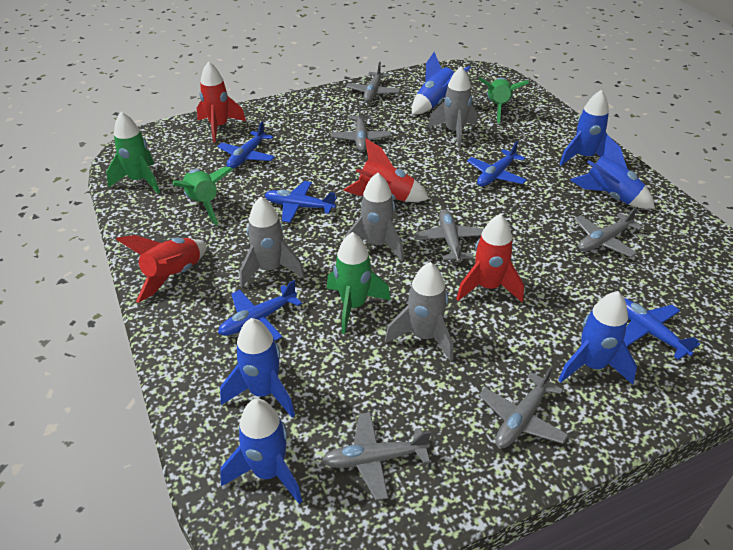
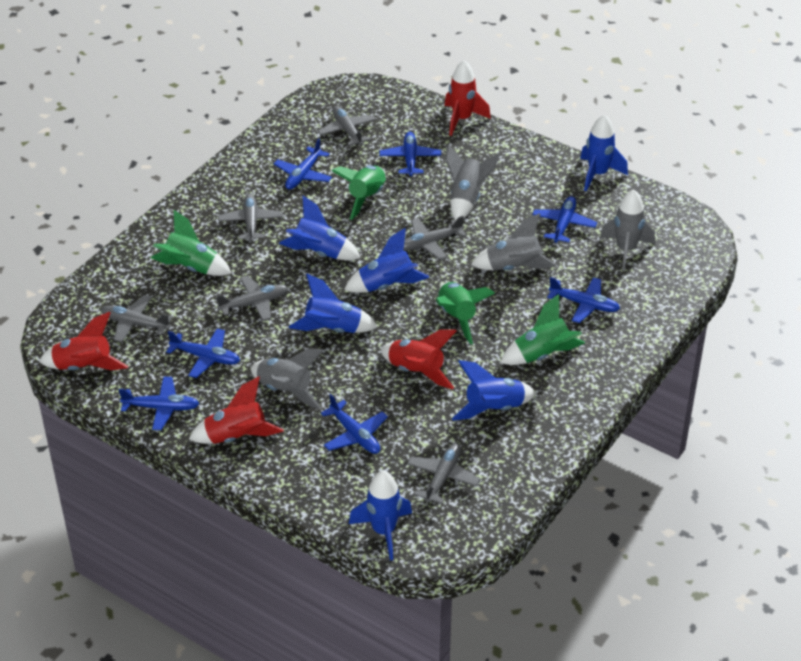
blue plane: [217,121,275,169] [218,280,302,342] [265,181,337,223] [467,141,527,187] [624,298,700,360] = 5 -> [119,377,199,430] [166,328,240,378] [274,138,332,190] [321,394,388,454] [379,132,441,176] [532,196,597,243] [547,277,620,323] = 7

